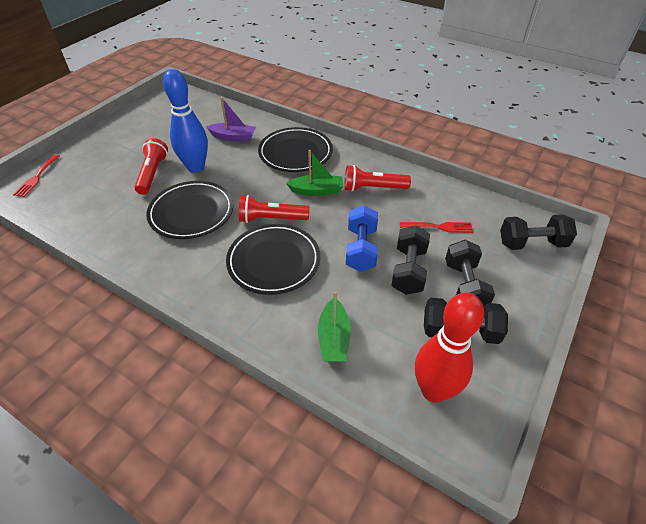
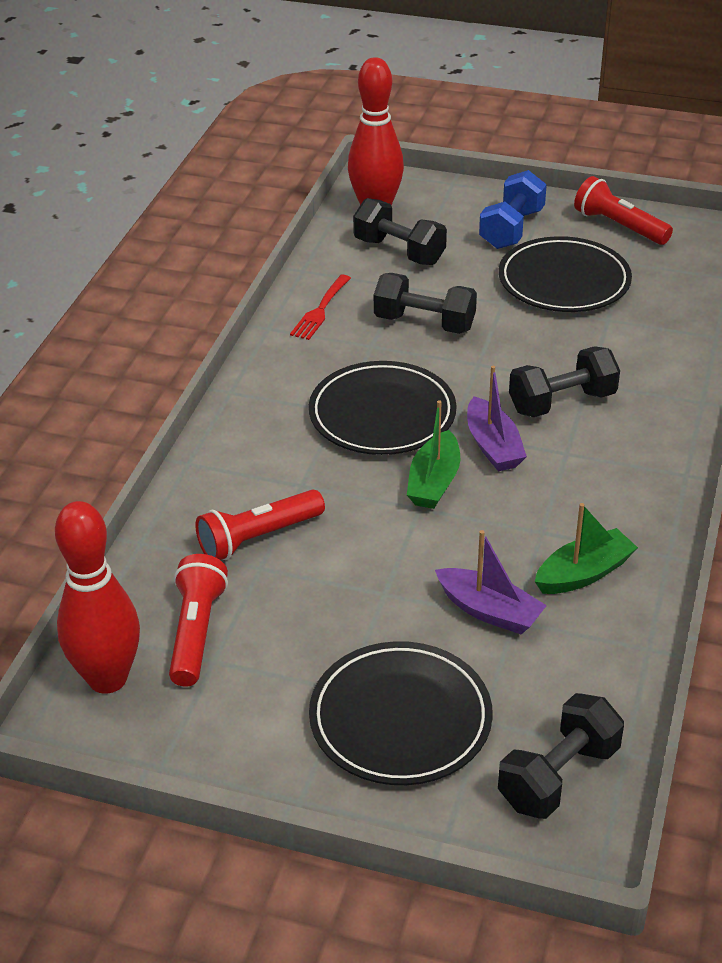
blue bowling pin: [163,69,208,173] = 1 -> none = 0
purple boat: [206,97,256,142] = 1 -> [435,530,547,634] [467,366,527,471] = 2
red bowling pin: [415,292,484,403] = 1 -> [55,501,140,694] [348,57,404,206] = 2
red fork: [13,155,60,197] [400,222,473,233] = 2 -> [290,275,351,340] = 1

